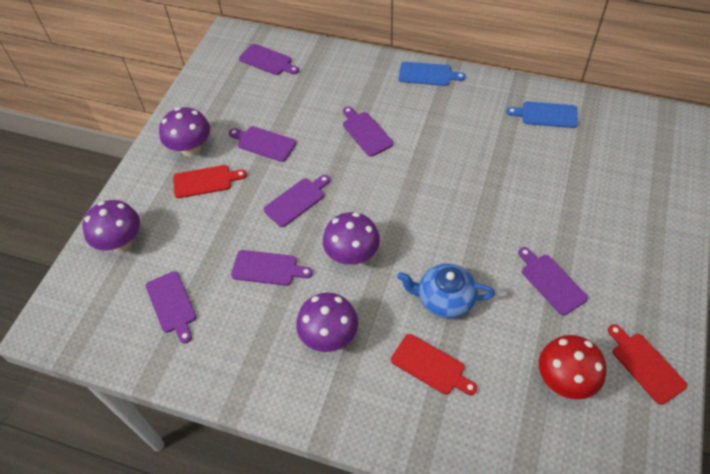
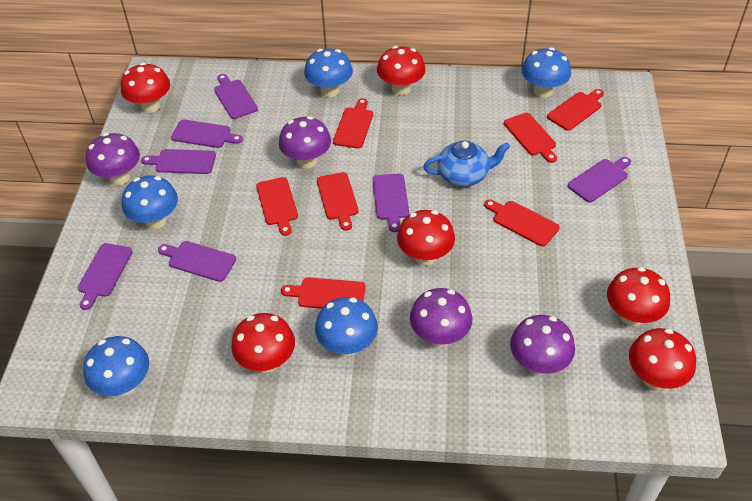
blue cutting board: [399,62,466,86] [506,101,578,128] = 2 -> none = 0
blue mushroom: none = 0 -> [83,336,149,396] [122,175,178,229] [304,49,353,97] [315,297,378,356] [522,47,571,98] = 5
red cutting board: [173,165,247,198] [391,334,477,395] [608,324,687,405] = 3 -> [256,177,298,236] [281,277,365,309] [317,172,358,231] [333,98,373,148] [484,199,560,247] [504,113,557,163] [547,89,604,131] = 7
red mushroom: [539,335,607,400] = 1 -> [121,63,170,113] [231,313,295,372] [377,46,426,95] [397,210,455,266] [607,267,670,326] [629,328,696,389] = 6

